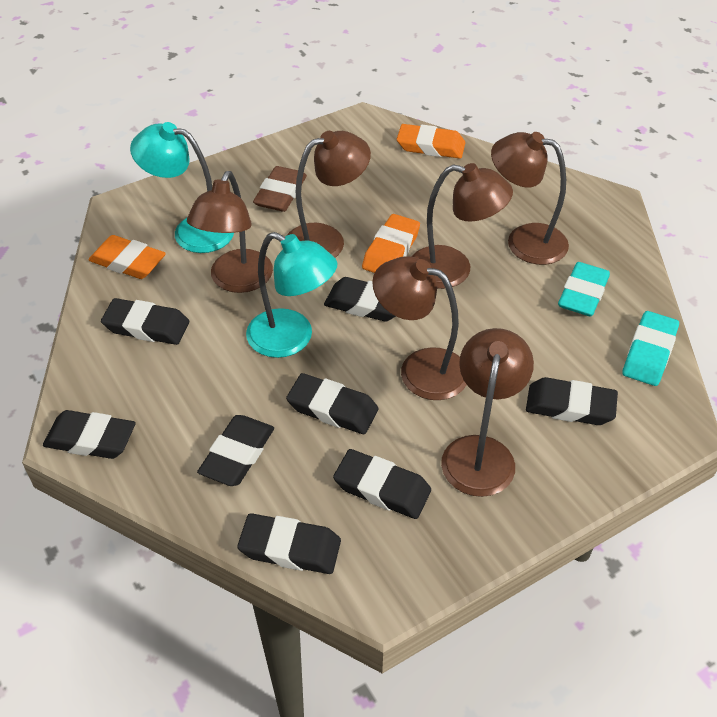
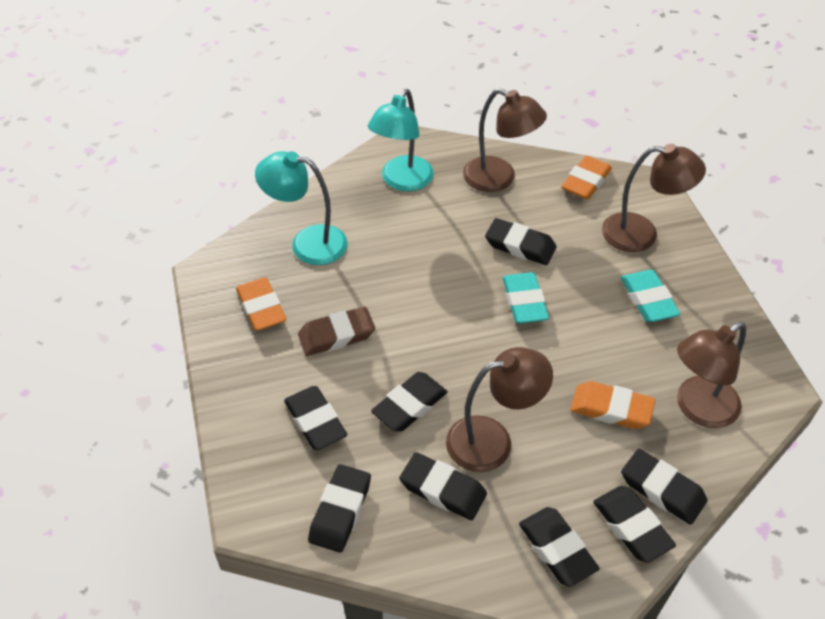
brown lamp: [187,171,273,293] [287,131,371,258] [372,256,467,400] [412,163,513,289] [441,328,534,497] [491,132,569,265] = 6 -> [446,347,553,472] [463,88,547,192] [602,144,706,252] [677,322,746,428] = 4

